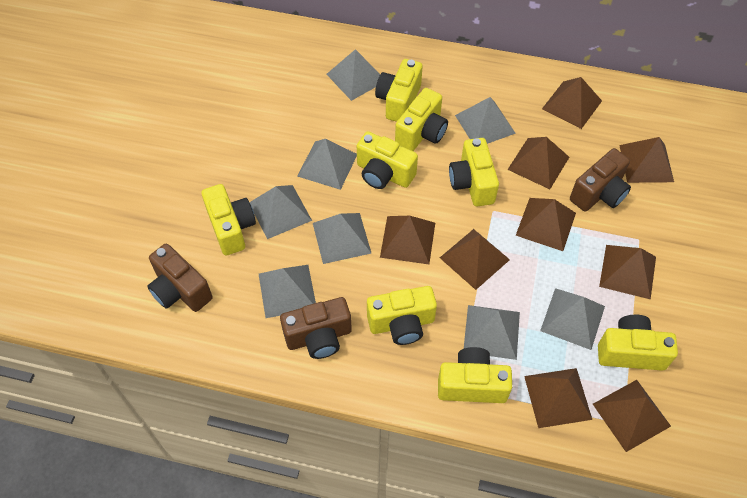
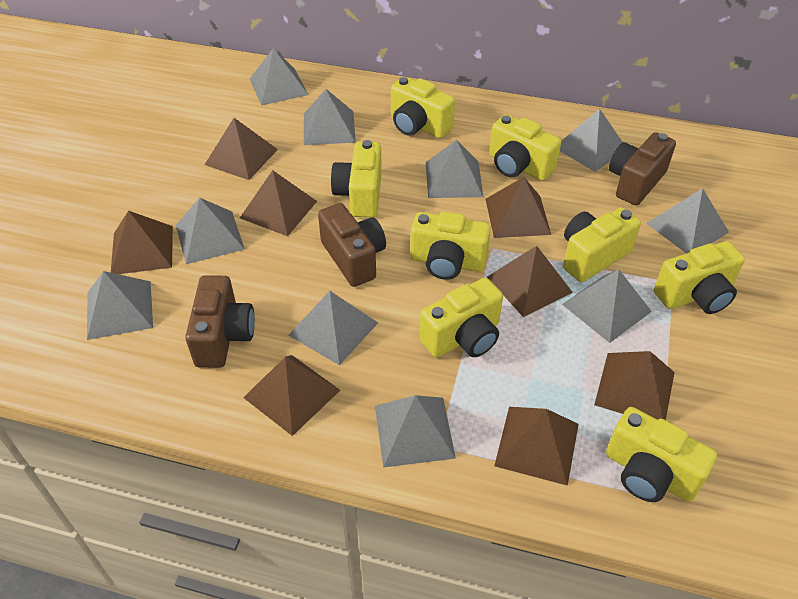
brown pyramid: [380,216,435,264] [440,229,510,290] [508,137,569,189] [516,198,576,251] [524,368,592,428] [542,77,602,129] [593,380,671,452] [599,245,656,300] [619,137,674,183] = 9 -> [111,211,173,274] [205,118,278,180] [240,170,317,236] [243,355,340,436] [486,177,551,238] [487,246,573,317] [494,407,579,486] [594,351,675,420] = 8
grey pyramid: [250,185,312,239] [259,265,316,318] [297,139,357,190] [313,213,371,264] [327,49,380,101] [455,97,516,144] [464,305,520,360] [540,288,605,350] = 8 -> [87,271,153,340] [176,198,245,264] [250,48,308,105] [288,291,378,365] [304,89,356,145] [375,395,456,467] [426,140,483,198] [560,109,623,172] [562,269,652,343] [646,188,729,254] = 10

